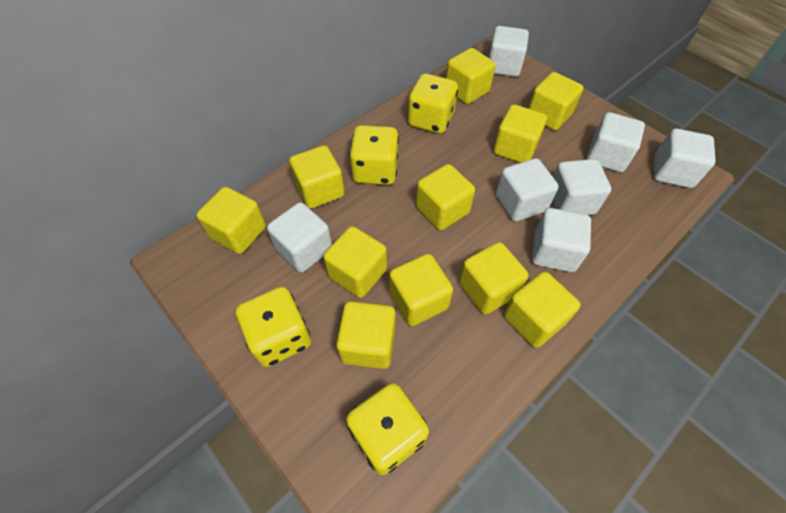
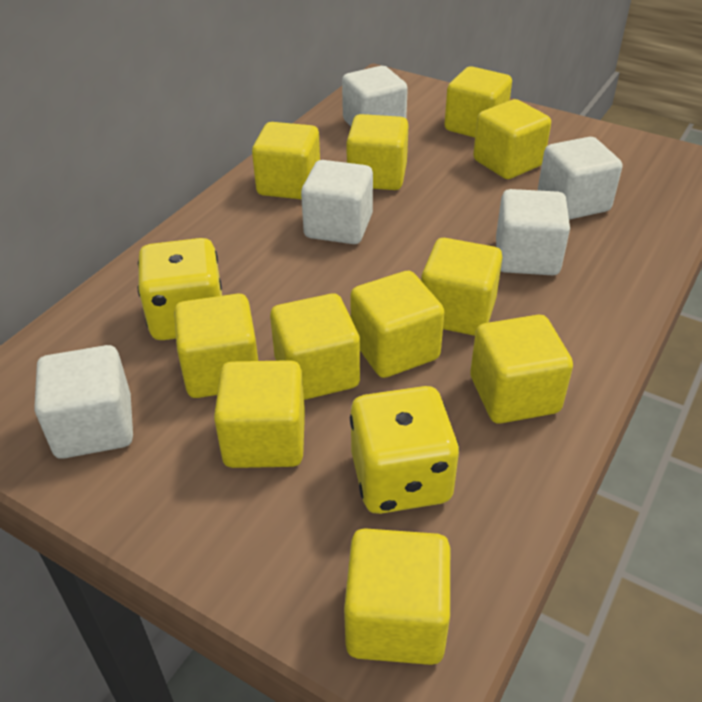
white cube: [267,202,332,273] [489,26,529,77] [496,158,559,222] [532,208,591,272] [552,159,611,215] [586,112,645,172] [654,129,716,188] = 7 -> [34,345,133,459] [301,160,373,244] [342,66,408,126] [496,189,570,275] [538,137,622,220] = 5
yellow dice: [236,286,311,367] [346,383,429,475] [349,125,399,185] [408,73,458,134] = 4 -> [137,238,222,340] [350,386,459,514] = 2

